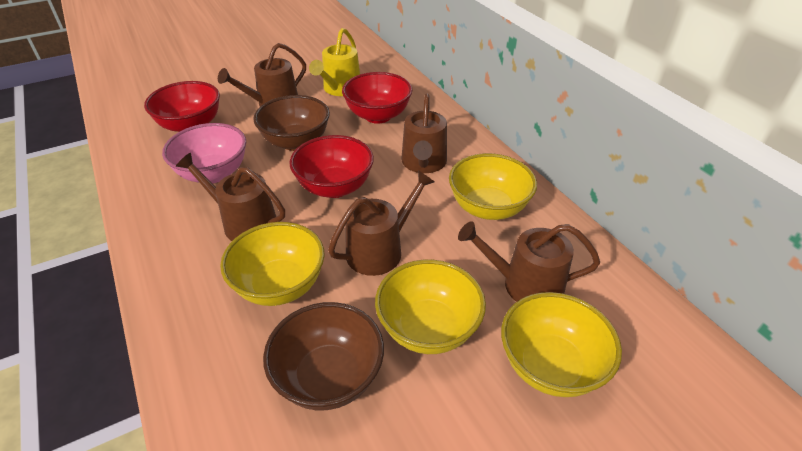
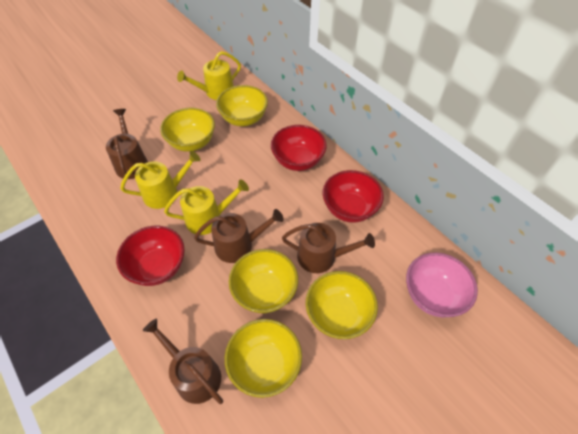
brown bowl: [254,95,330,151] [263,302,384,411] = 2 -> none = 0
brown watering can: [176,153,285,241] [218,43,306,106] [328,170,435,276] [402,94,447,173] [458,221,600,302] = 5 -> [106,109,148,179] [143,319,223,404] [194,209,284,263] [282,223,375,273] = 4
yellow bowl: [220,222,324,306] [375,259,486,354] [449,153,537,220] [501,292,622,397] = 4 -> [160,108,215,152] [216,85,268,126] [225,319,302,398] [229,249,298,313] [306,271,378,339] = 5
yellow watering can: [309,28,360,96] = 1 -> [120,151,200,209] [164,179,249,235] [177,51,241,100] = 3

